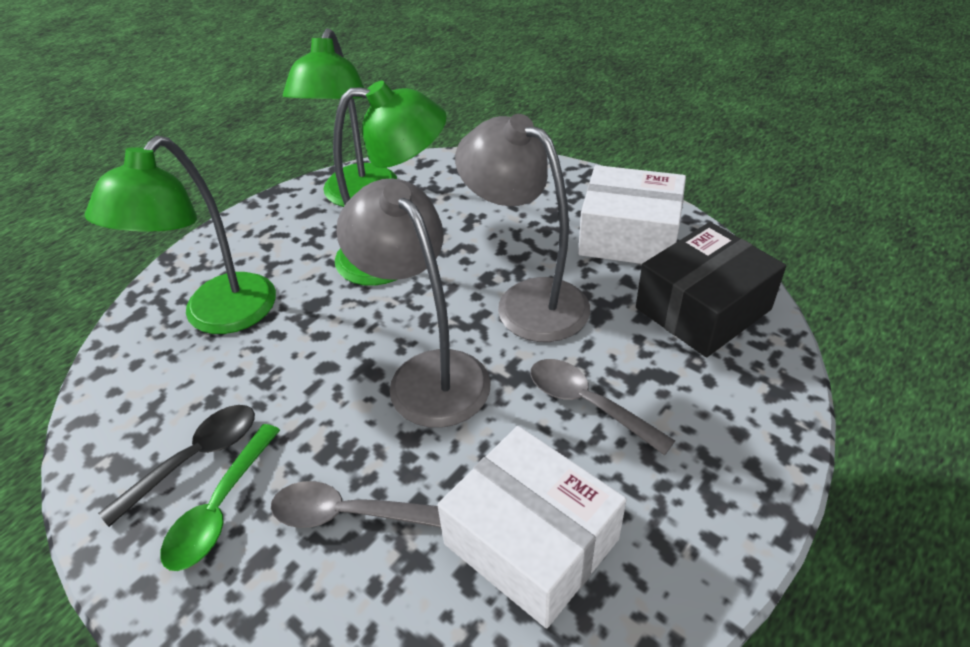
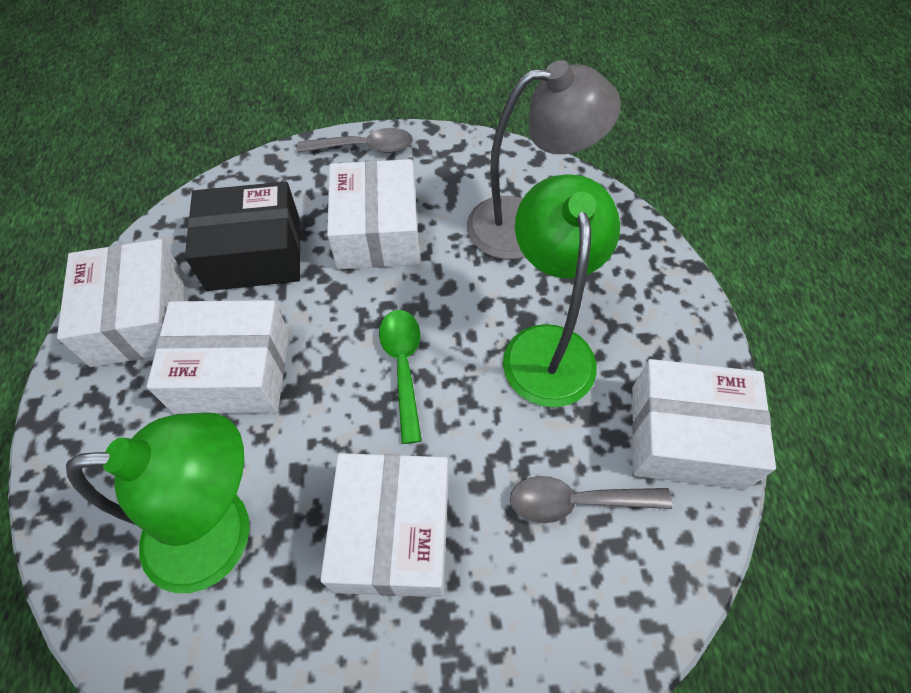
black spoon: [98,405,255,527] = 1 -> none = 0
green lamp: [85,136,276,334] [283,28,397,207] [333,81,447,286] = 3 -> [66,412,250,593] [503,174,620,407] = 2
grey lamp: [336,178,491,428] [455,114,590,342] = 2 -> [467,60,621,259] = 1
white box: [437,426,627,628] [578,165,686,264] = 2 -> [57,239,184,367] [147,300,289,414] [320,453,448,597] [327,159,420,269] [632,359,776,490] = 5

